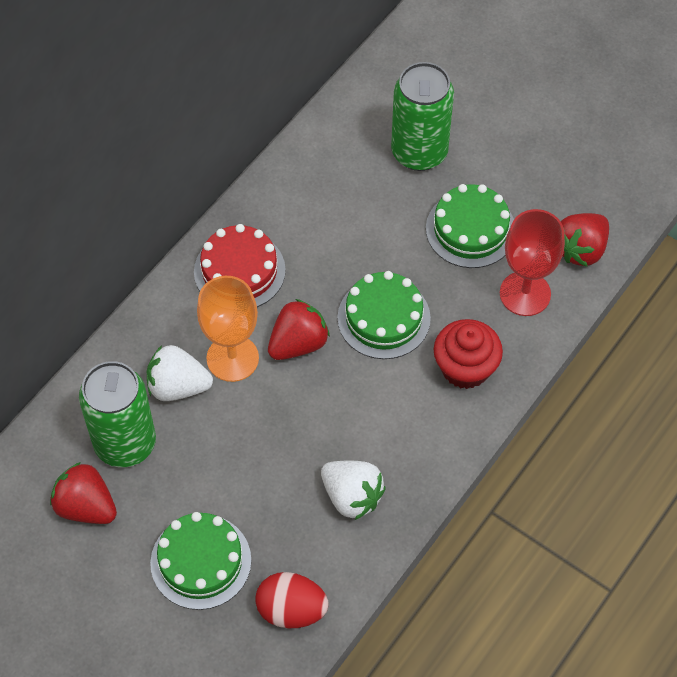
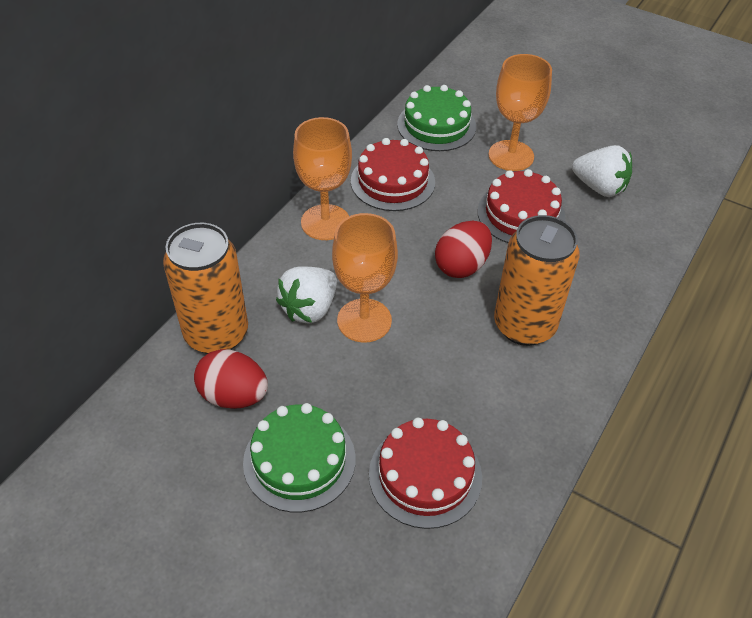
green cake: [150,512,251,610] [337,271,431,359] [426,184,514,268] = 3 -> [243,403,356,512] [397,85,476,151] = 2
green can: [79,361,156,467] [391,62,454,171] = 2 -> none = 0
orange can: none = 0 -> [163,223,248,354] [494,215,580,346] = 2
orange goblet: [197,276,259,382] = 1 -> [293,117,352,240] [332,213,398,343] [489,54,552,171] = 3
red cake: [194,224,286,307] = 1 -> [351,138,435,211] [369,418,482,529] [477,169,566,243] = 3
red cupcake: [434,319,503,389] = 1 -> none = 0
red egg: [255,572,328,628] = 1 -> [194,349,268,409] [435,221,492,278] = 2
red goblet: [500,209,565,316] = 1 -> none = 0
red strawberry: [50,462,117,524] [268,299,330,360] [561,213,609,267] = 3 -> none = 0

